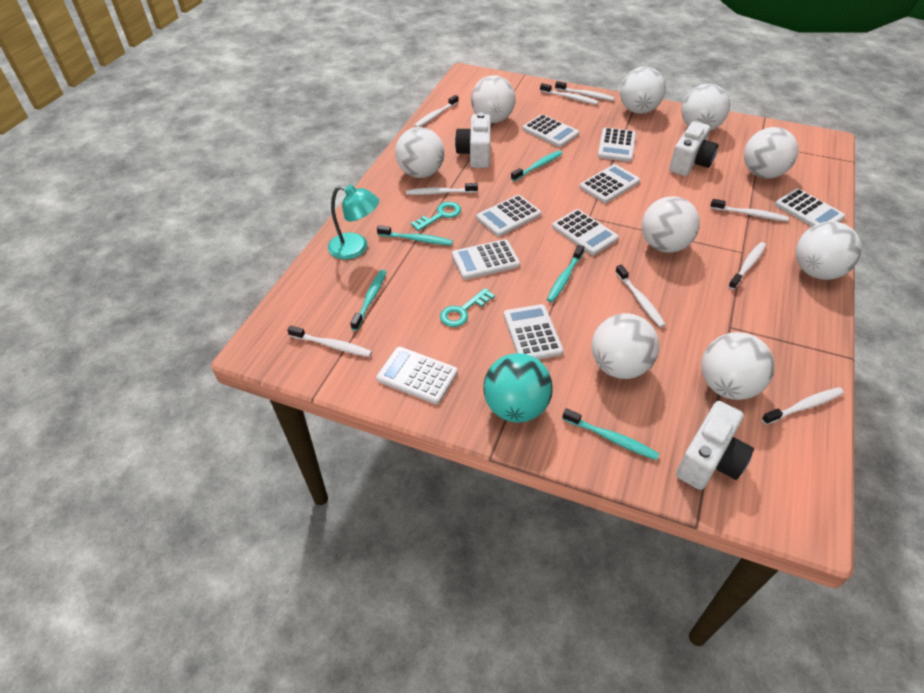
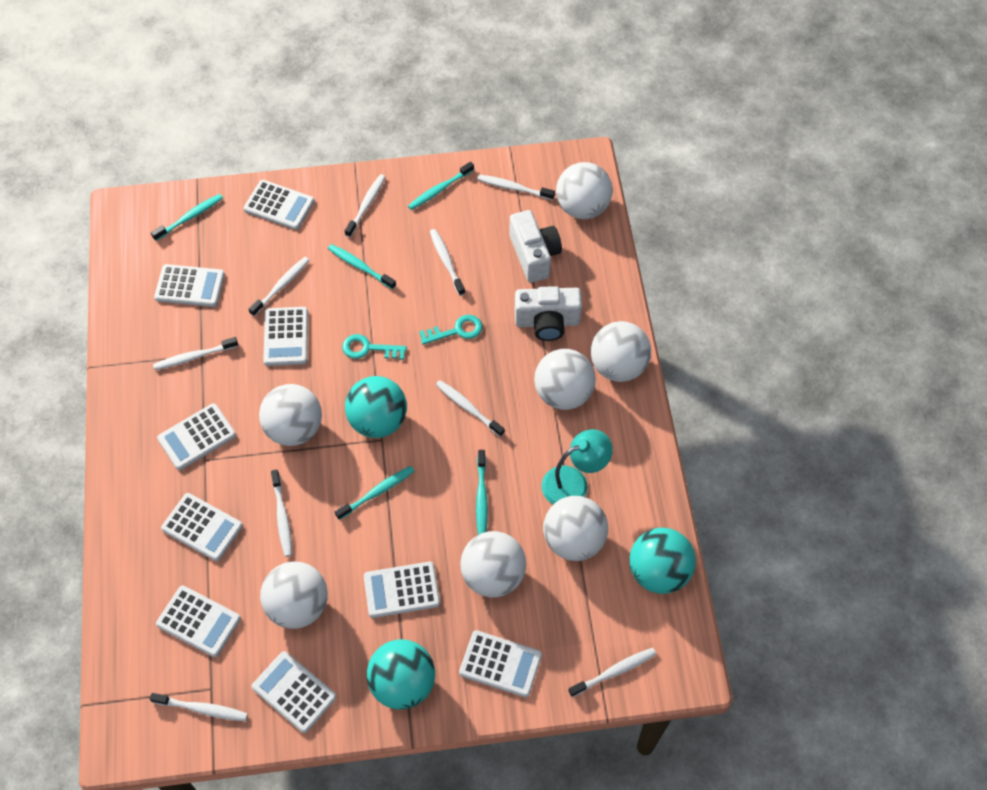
turquoise ball: [483,353,553,423] = 1 -> [345,376,407,438] [367,639,435,710] [629,528,696,594] = 3
white ball: [395,127,444,178] [471,75,516,123] [592,313,659,379] [620,67,666,114] [642,196,700,253] [681,84,730,131] [701,332,775,400] [744,127,798,179] [796,221,862,280] = 9 -> [259,384,322,446] [260,561,328,629] [460,531,526,598] [534,349,596,410] [543,496,608,561] [556,162,613,219] [591,321,651,382] = 7
white camera: [455,112,491,168] [669,121,718,176] [676,401,754,490] = 3 -> [509,210,562,283] [515,286,582,341] = 2

